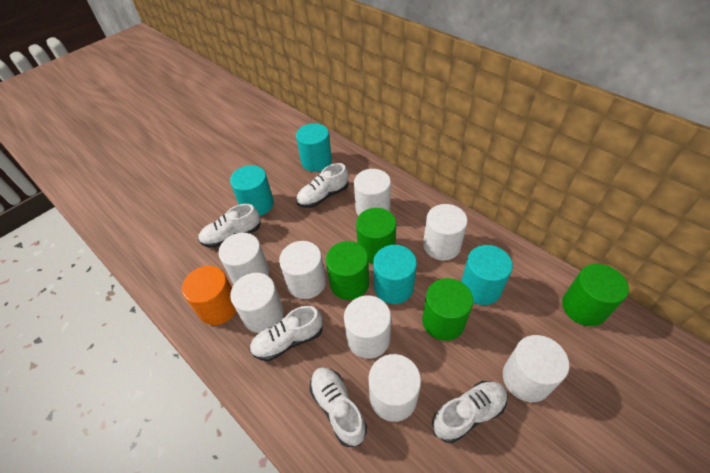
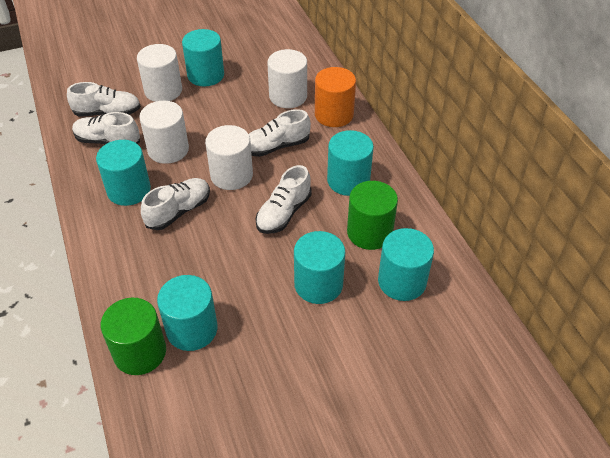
green cylinder: [326,241,369,300] [356,208,396,264] [422,278,473,341] [562,264,629,326] = 4 -> [101,298,166,375] [347,181,398,250] = 2
turquoise cylinder: [230,165,274,216] [296,123,332,172] [373,245,417,304] [461,245,513,305] = 4 -> [96,140,151,206] [157,275,218,351] [182,29,224,86] [294,231,345,304] [327,130,374,196] [378,228,434,301] = 6
white cylinder: [218,233,269,284] [230,273,284,333] [279,241,326,299] [344,296,391,359] [354,169,391,216] [369,354,421,422] [423,204,468,261] [503,335,569,402] = 8 -> [137,44,182,102] [139,101,189,164] [205,125,253,190] [267,49,307,108] = 4

